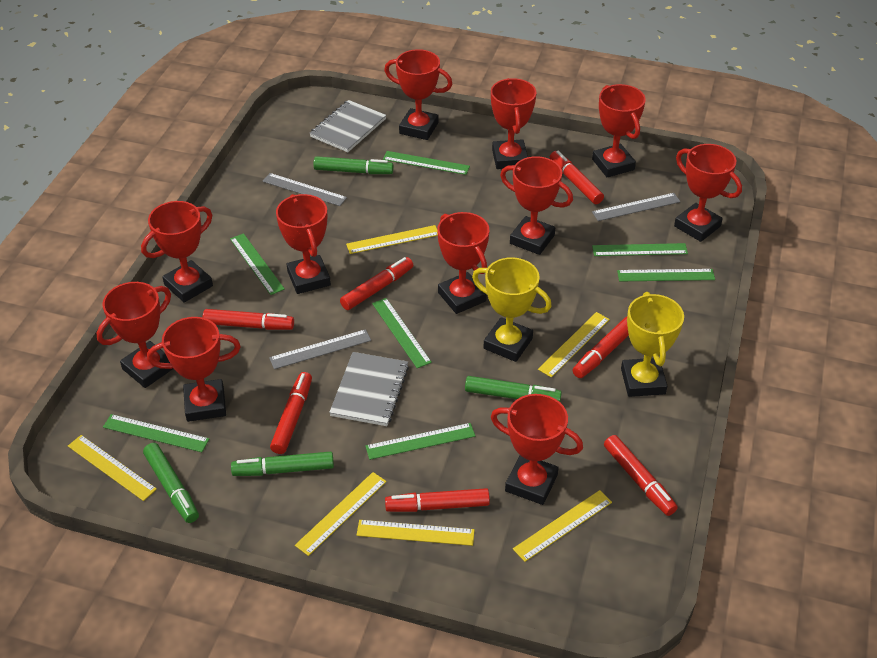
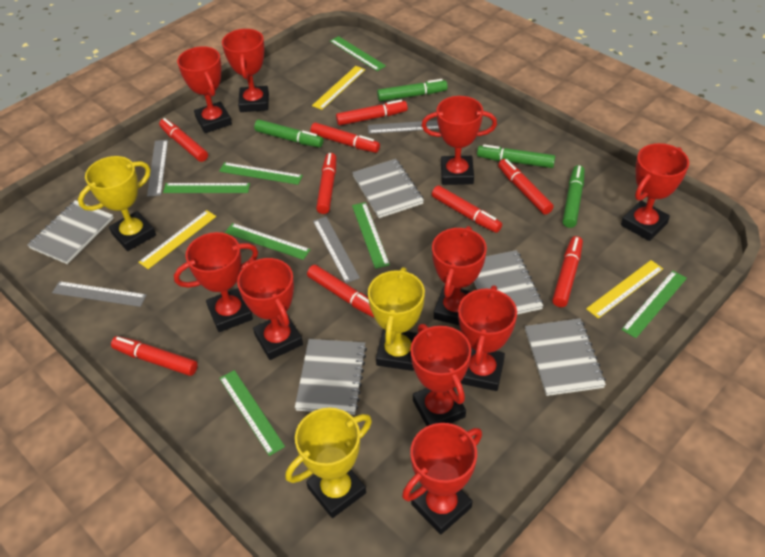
grey notebook: [309,100,386,152] [329,352,409,426] = 2 -> [28,200,114,264] [295,339,367,415] [352,159,424,218] [474,250,543,314] [525,318,606,396] = 5
grey ruler: [263,173,347,206] [269,329,371,369] [592,193,681,221] = 3 -> [52,281,147,307] [147,140,168,197] [313,217,360,283] [368,120,439,134] = 4
red marker: [203,309,294,330] [270,372,312,454] [340,257,413,310] [385,488,490,512] [550,151,604,204] [573,317,629,378] [604,435,678,516] = 7 -> [111,336,198,376] [159,118,208,162] [307,265,374,318] [310,123,380,153] [316,153,336,214] [336,100,408,126] [432,186,502,233] [498,159,554,215] [552,236,583,307] = 9
red trophy: [97,282,174,388] [141,201,213,303] [147,317,241,422] [276,194,331,294] [384,49,452,140] [437,212,489,314] [491,78,536,169] [491,394,583,505] [500,156,573,255] [592,84,646,177] [674,144,742,242] = 11 -> [174,232,258,332] [177,46,232,133] [222,29,269,112] [237,258,303,360] [402,423,482,535] [410,324,471,426] [421,96,497,185] [432,226,487,326] [458,285,517,391] [621,143,689,241] = 10
yellow ruler: [68,435,157,501] [295,472,387,556] [346,225,438,254] [357,520,474,546] [513,490,612,562] [538,312,610,377] = 6 -> [138,210,216,269] [312,66,366,110] [586,260,663,319] = 3
yellow trophy: [472,257,552,362] [621,292,684,397] = 2 -> [78,156,156,251] [285,408,372,518] [368,267,425,371] = 3

